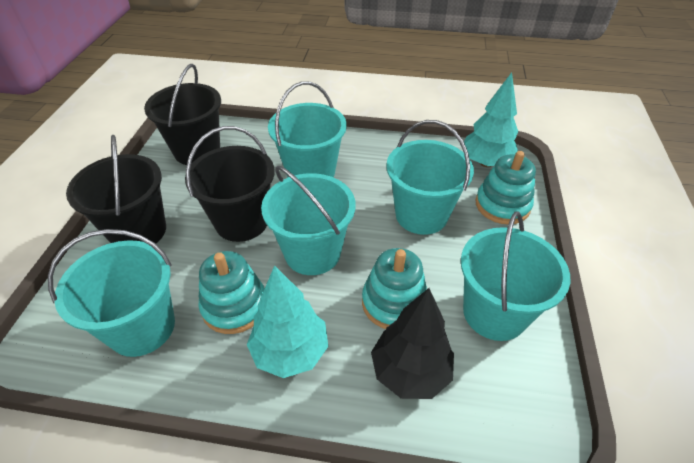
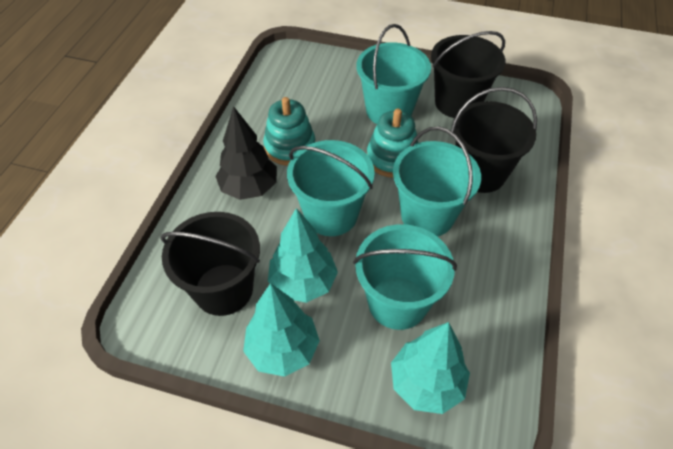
turquoise bucket: [48,229,175,357] [261,166,356,275] [268,81,347,178] [386,120,474,235] [461,212,570,341] = 5 -> [287,140,375,236] [354,224,457,330] [357,24,431,124] [393,127,481,237] = 4
turquoise stacking toy: [198,251,265,334] [362,248,427,329] [475,151,536,224] = 3 -> [263,97,315,166] [367,109,418,178] = 2
turquoise tree: [247,265,328,378] [464,72,518,167] = 2 -> [243,283,320,377] [268,208,338,303] [391,322,470,414] = 3

